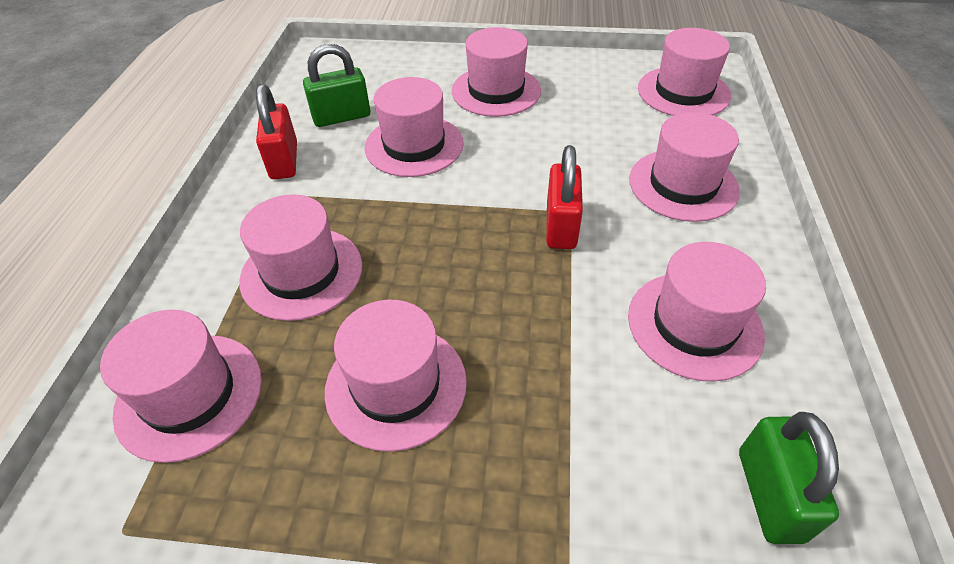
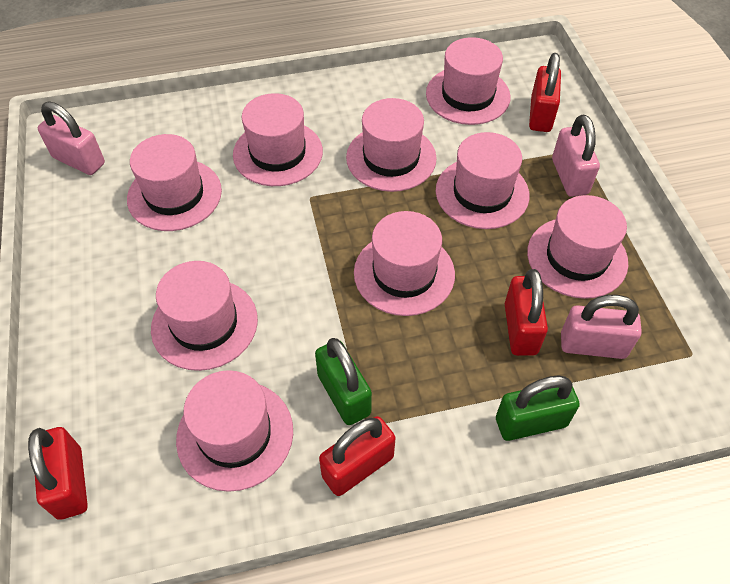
pink hat: [100,310,262,463] [239,194,362,321] [325,300,467,452] [365,77,464,177] [452,27,541,117] [628,242,766,382] [629,112,740,222] [638,28,731,116] = 8 -> [127,134,222,231] [151,261,258,371] [176,370,293,492] [233,93,323,186] [346,98,437,192] [354,211,455,316] [426,37,511,125] [436,132,530,229] [527,195,628,299] = 9
pink padlock: none = 0 -> [38,102,105,175] [552,115,600,197] [561,295,642,359] = 3
red padlock: [256,84,297,179] [546,145,583,249] = 2 -> [28,427,88,520] [319,416,396,496] [505,269,548,356] [529,53,561,132] = 4

